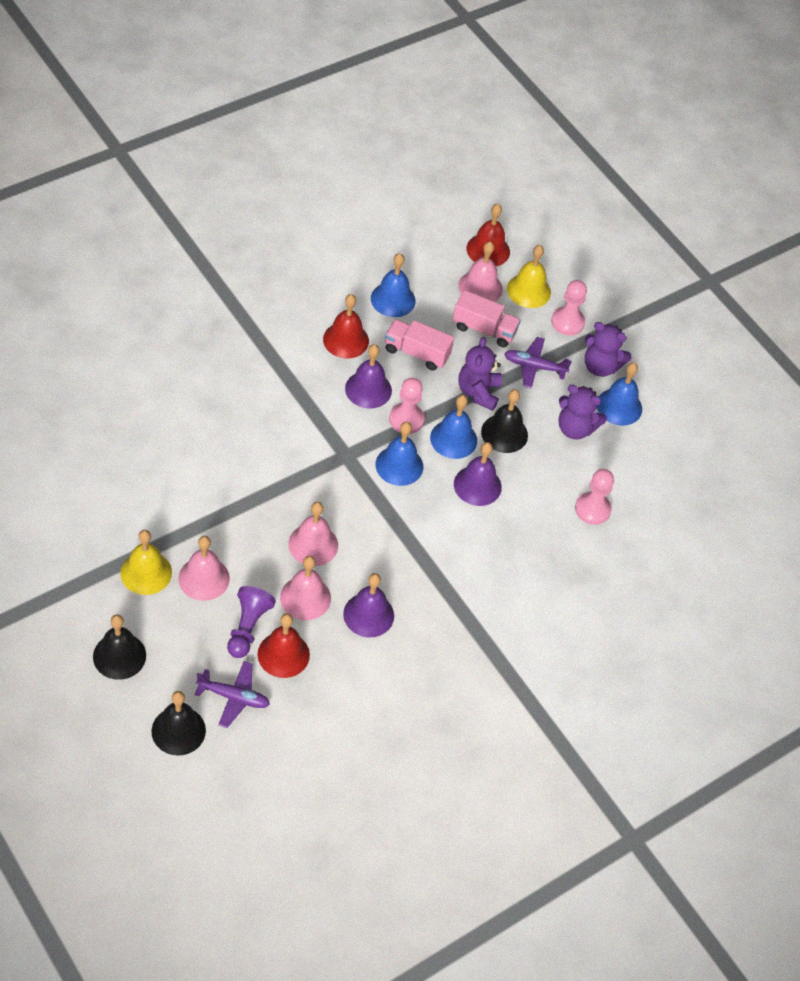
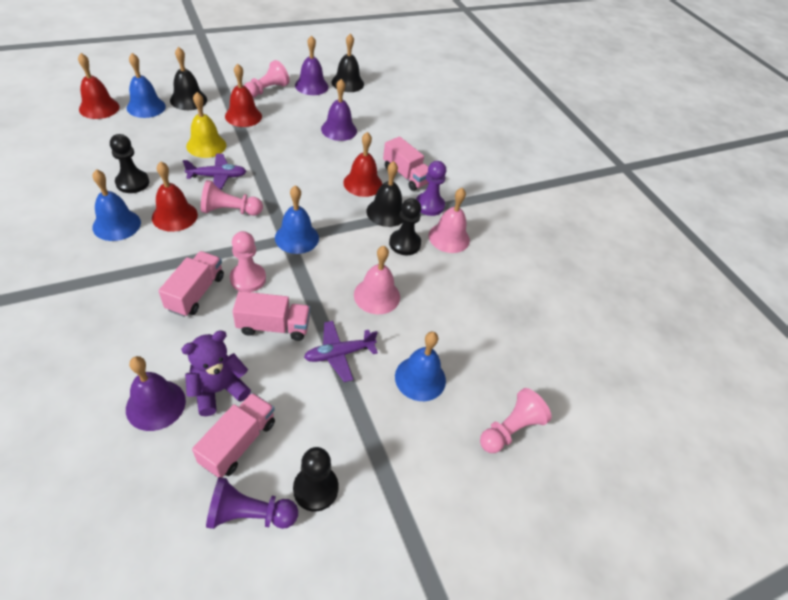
black pawn: none = 0 -> [110,134,149,193] [293,447,339,511] [389,198,421,255] = 3
pink bell: [178,536,230,601] [280,556,331,620] [288,502,338,566] [458,242,503,302] = 4 -> [354,246,400,314] [429,188,470,253] = 2
pink pawn: [389,378,425,434] [551,280,587,335] [575,469,614,525] = 3 -> [201,180,263,216] [230,231,266,292] [244,60,289,98] [480,388,552,453] = 4
pink truck: [385,319,454,371] [453,290,521,348] = 2 -> [158,251,224,317] [192,393,275,478] [233,291,310,341] [383,136,429,191] = 4
purple pawn: [227,586,276,658] = 1 -> [206,477,298,529] [416,161,446,216] = 2
purple teddy bear: [459,337,502,411] [559,385,607,440] [585,322,632,377] = 3 -> [181,330,251,416] = 1
red bell: [258,613,310,678] [323,294,369,358] [467,204,510,266] = 3 -> [78,53,119,119] [152,162,198,232] [225,64,262,127] [343,132,382,197] = 4
yellow bell: [120,530,172,595] [507,245,551,308] = 2 -> [186,92,226,158] = 1

